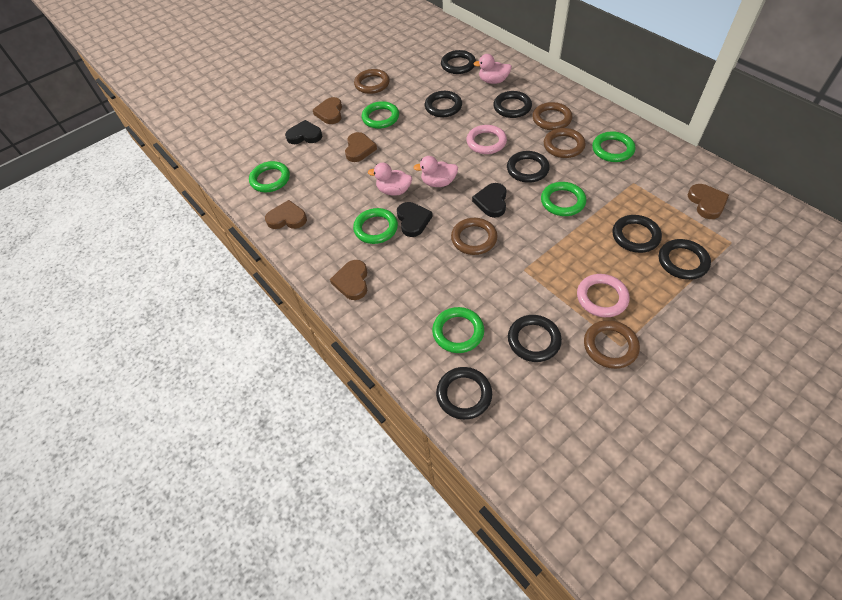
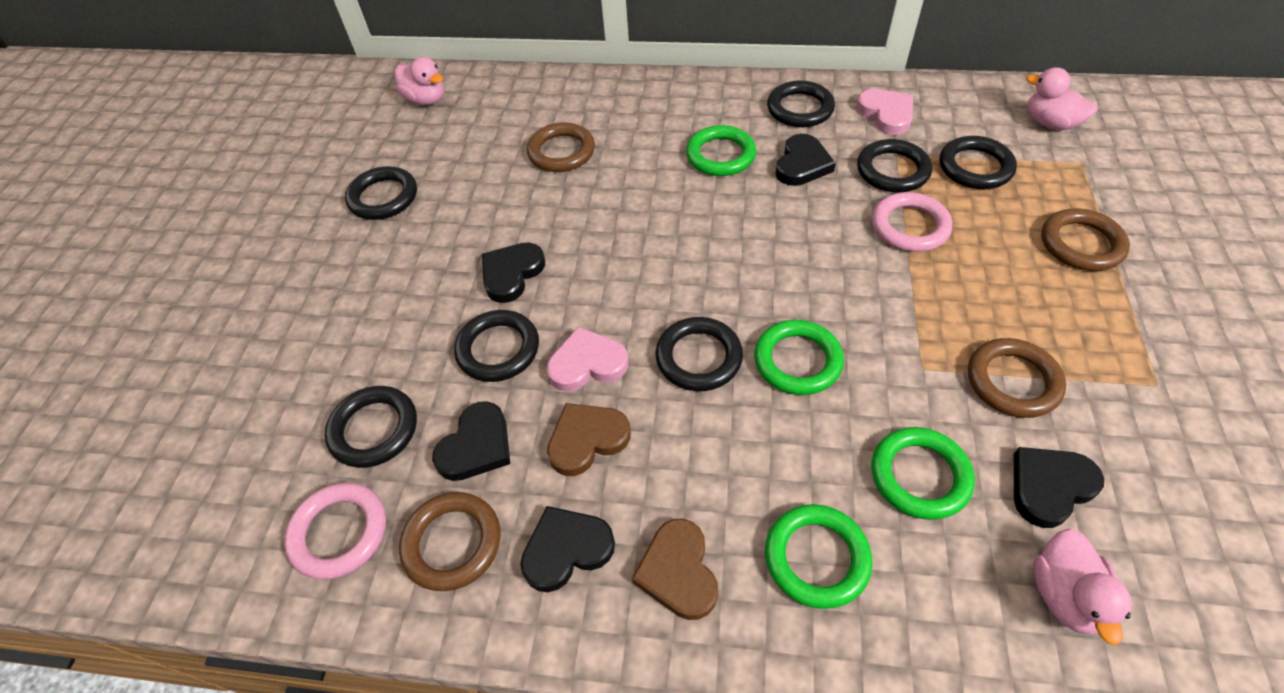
black heart: [285,120,322,144] [397,202,433,237] [472,183,507,218] = 3 -> [432,401,510,481] [482,242,545,303] [520,506,615,592] [776,134,836,186] [1014,447,1104,528] = 5
black ring: [425,91,462,117] [436,367,492,420] [441,50,476,74] [493,91,532,118] [507,151,550,183] [508,315,562,362] [613,215,662,253] [659,239,711,280] = 8 -> [325,386,417,468] [345,166,417,220] [454,310,539,382] [656,317,743,391] [767,81,835,127] [857,139,932,193] [940,136,1017,189] = 7
brown heart: [265,200,307,229] [313,97,342,124] [330,260,367,300] [345,132,377,162] [688,184,729,219] = 5 -> [547,403,631,476] [632,518,718,620] = 2
brown ring: [354,69,390,94] [451,218,498,255] [533,102,572,130] [544,128,586,158] [584,320,640,369] = 5 -> [399,492,500,591] [527,122,595,172] [968,338,1066,418] [1041,208,1130,271] = 4
green ring: [249,161,290,192] [353,208,398,244] [362,101,399,129] [432,307,484,353] [541,182,586,216] [592,131,635,162] = 6 -> [686,125,756,176] [754,320,844,395] [765,504,872,609] [872,427,975,520] = 4
pink heart: none = 0 -> [547,327,629,391] [856,89,913,135] = 2

